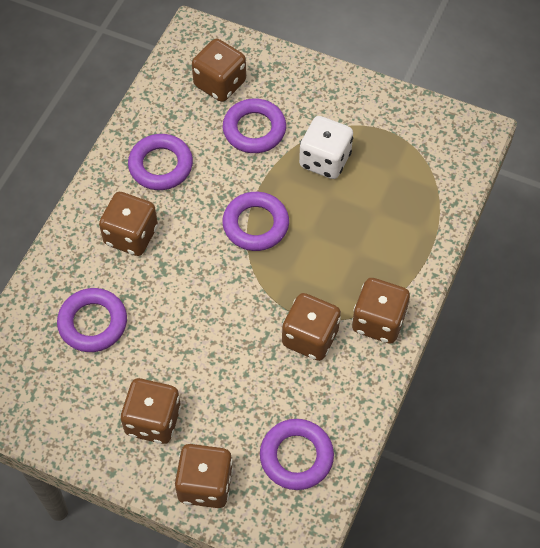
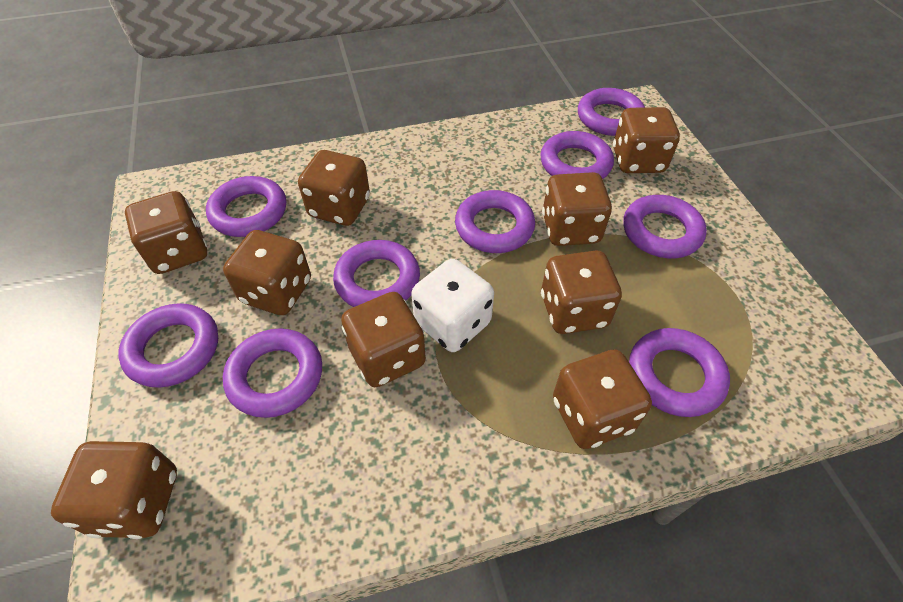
brown dice: [99,192,158,256] [120,378,181,444] [175,444,233,508] [192,39,246,102] [282,293,341,361] [352,278,410,344] = 6 -> [51,441,177,539] [125,191,207,274] [223,230,311,315] [298,150,370,226] [341,292,426,387] [541,251,622,334] [542,172,612,246] [553,350,652,449] [613,107,680,173] = 9
purple ring: [57,288,127,352] [128,134,193,190] [223,99,286,153] [223,192,289,251] [260,419,334,490] = 5 -> [118,303,218,388] [206,176,286,237] [223,328,322,418] [333,240,420,307] [455,190,535,253] [541,131,614,179] [578,88,645,136] [623,195,707,258] [629,328,730,417] = 9

